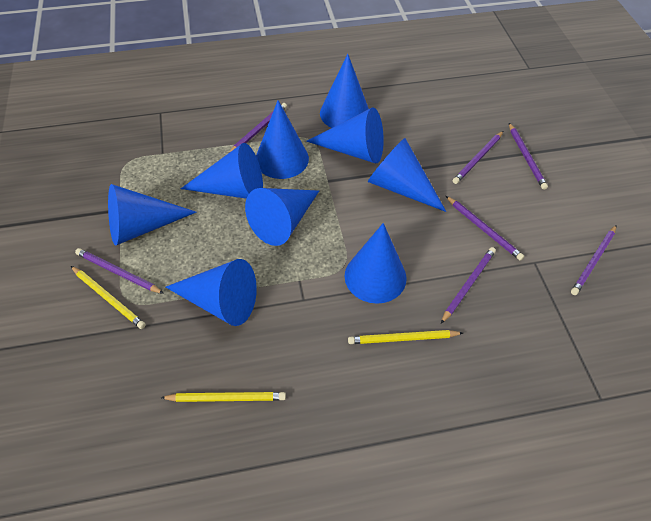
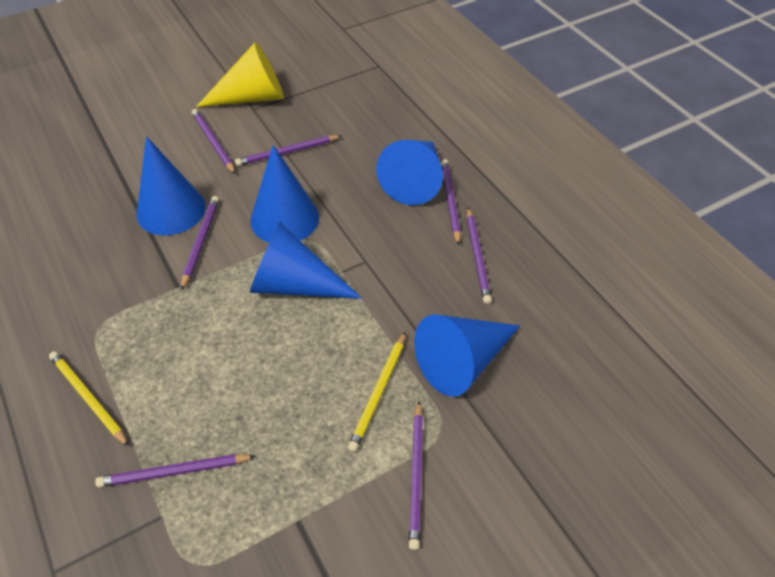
blue cone: [108,184,196,246] [166,259,257,326] [181,143,263,199] [245,188,319,246] [256,100,309,179] [306,108,384,164] [320,54,369,128] [344,223,407,304] [368,138,446,212] = 9 -> [137,136,206,236] [250,145,319,242] [250,223,362,299] [376,140,443,205] [414,314,520,397] = 5
yellow cone: none = 0 -> [196,42,284,107] = 1
yellow pencil: [71,266,146,329] [161,392,286,402] [348,330,463,344] = 3 -> [49,351,129,447] [348,332,406,452] = 2

